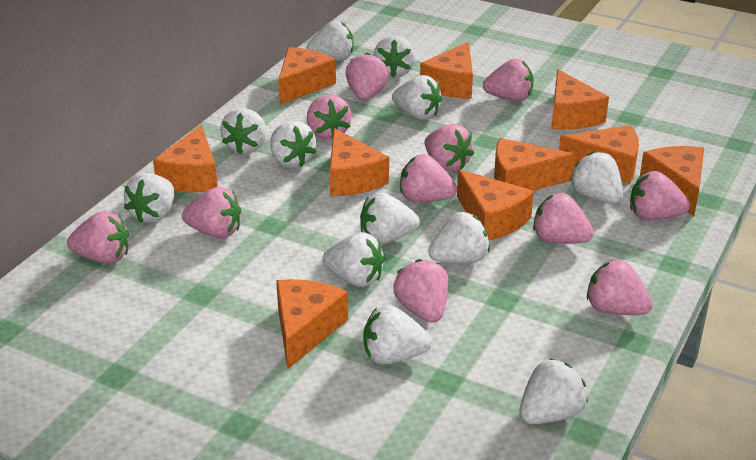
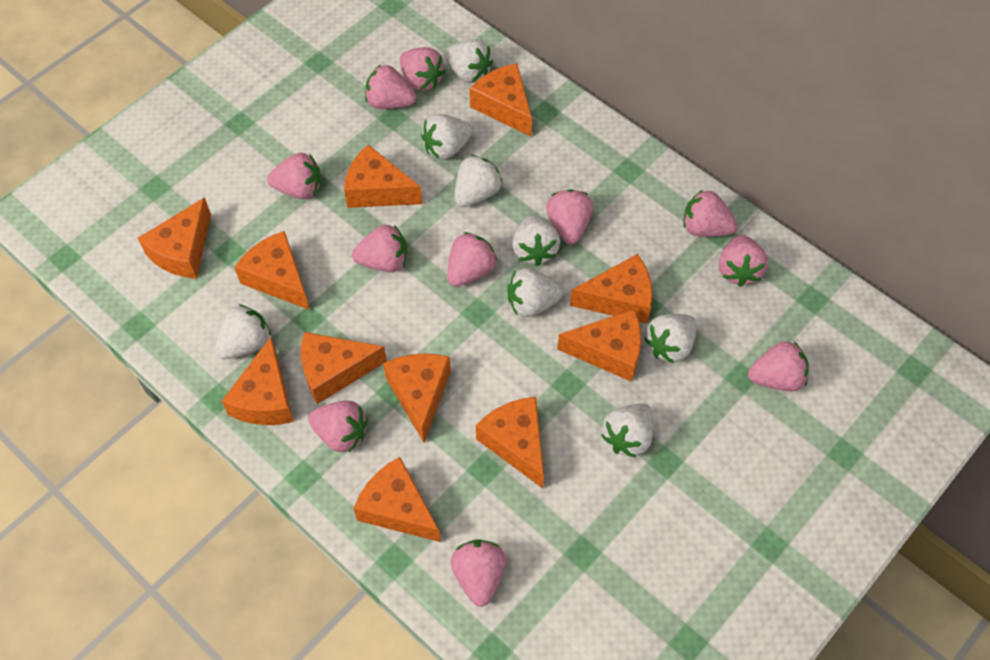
orange cheese: [153,125,218,192] [276,279,348,369] [278,47,336,105] [329,128,389,196] [420,42,473,99] [457,170,534,240] [494,138,575,191] [551,69,609,130] [559,125,639,184] [640,146,704,216] = 10 -> [138,197,211,279] [222,337,294,425] [234,231,310,310] [301,332,387,404] [344,145,422,208] [353,457,441,542] [383,353,451,442] [470,63,532,137] [476,397,544,488] [557,309,641,382] [570,254,652,324] = 11
white strawberry: [124,173,174,223] [220,108,266,154] [270,121,317,168] [306,21,353,61] [322,232,385,287] [360,192,420,244] [363,305,432,364] [373,36,415,78] [392,75,442,120] [428,212,490,264] [519,358,588,424] [570,152,623,204] = 12 -> [215,304,271,359] [421,114,473,159] [445,39,493,83] [454,155,502,207] [508,268,564,317] [512,215,560,266] [601,403,654,458] [644,314,697,364] = 8

